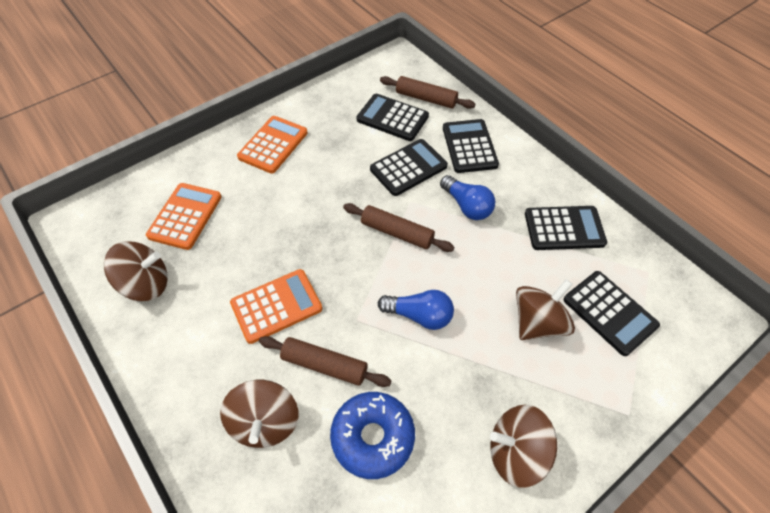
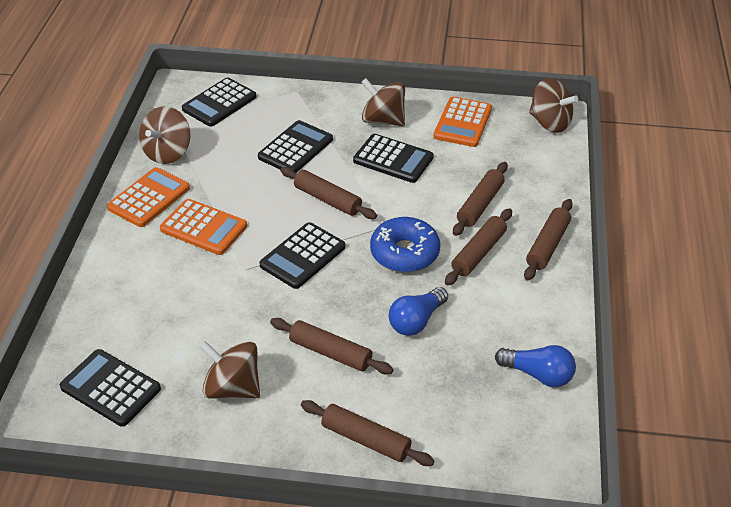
brown rolling pin: [259,336,391,387] [343,203,454,252] [380,76,475,109] = 3 -> [270,318,393,374] [280,167,377,219] [301,400,434,466] [445,208,512,286] [453,162,508,236] [524,199,573,281] = 6

